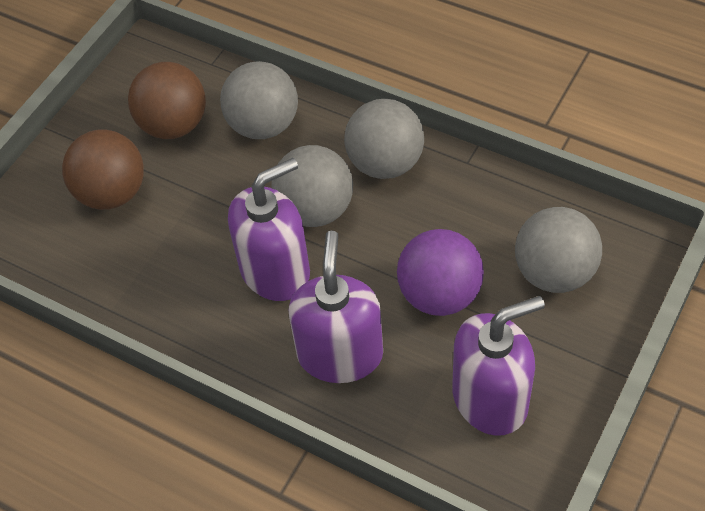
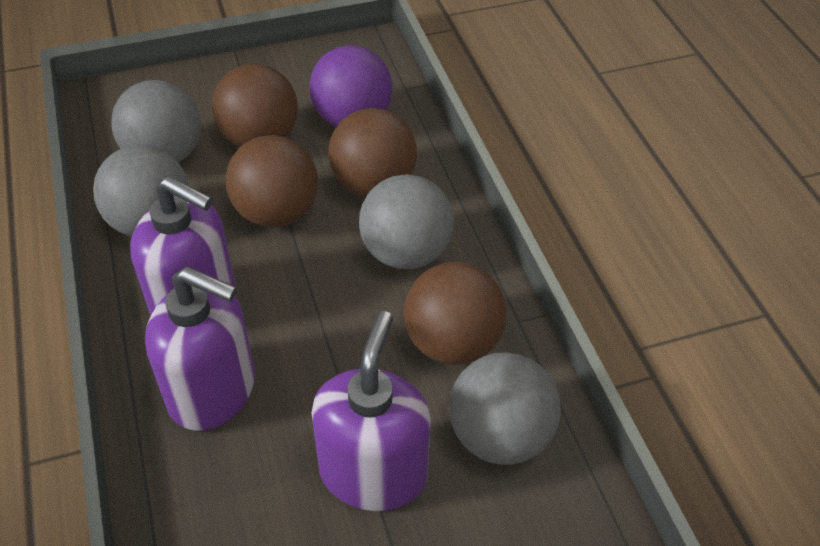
brown ball: [62,130,144,210] [128,62,206,139] = 2 -> [212,64,298,147] [226,135,318,227] [328,108,417,197] [404,262,507,365] = 4

